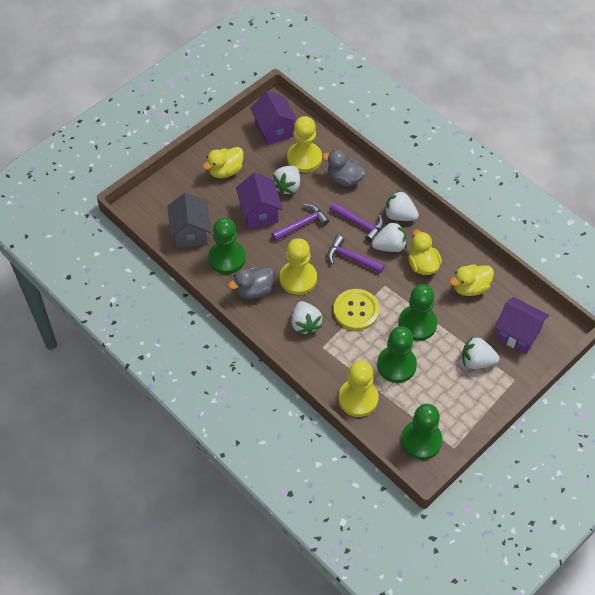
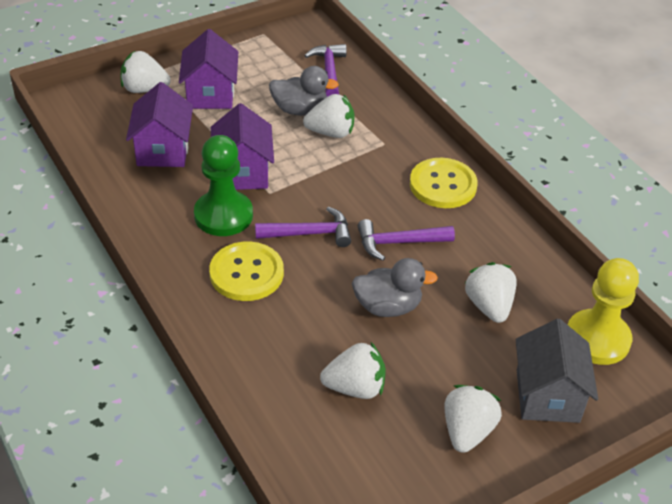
green pawn: [208,218,246,274] [377,326,417,383] [398,284,437,341] [401,404,443,460] = 4 -> [194,135,253,236] = 1
yellow button: [334,289,379,331] = 1 -> [209,241,284,301] [410,158,478,208] = 2
yellow duck: [203,147,244,178] [408,229,442,275] [449,264,494,296] = 3 -> none = 0
yellow pawn: [279,238,317,295] [287,116,322,173] [338,361,379,417] = 3 -> [568,258,639,365] = 1

